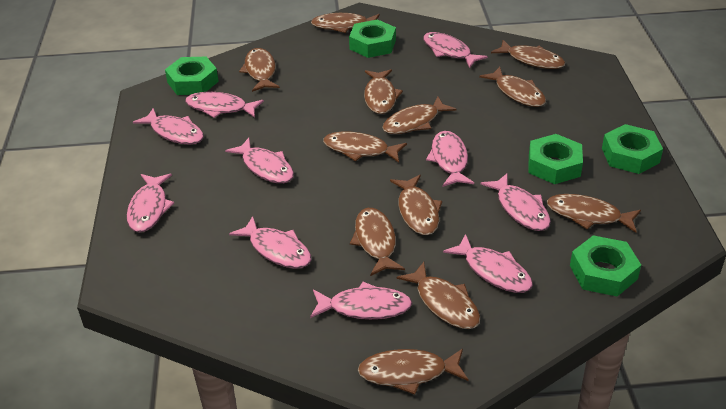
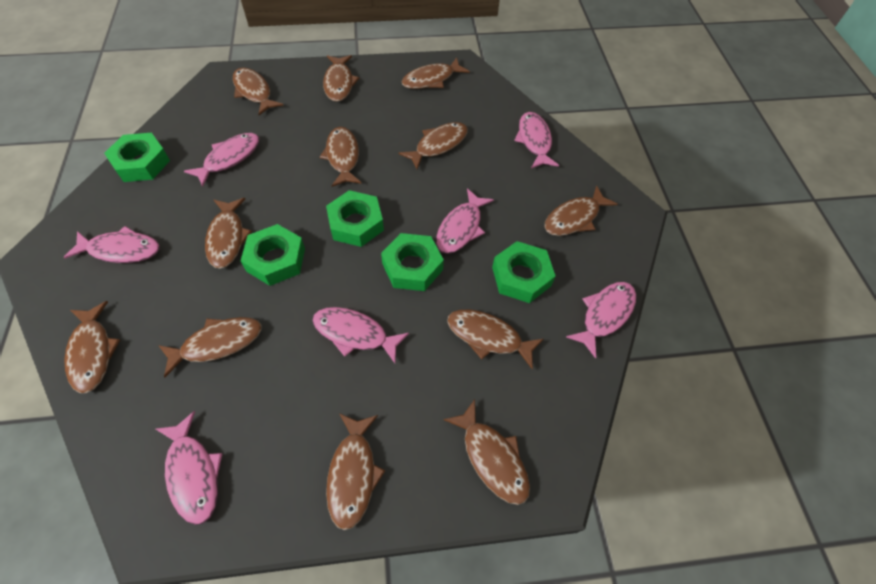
pink fish: [127,174,174,232] [133,108,204,145] [185,92,264,118] [225,138,294,183] [229,216,311,269] [310,282,412,319] [423,32,488,68] [426,131,474,187] [443,234,533,293] [481,173,551,231] = 10 -> [63,226,160,263] [156,411,222,525] [184,133,259,187] [312,307,409,363] [436,188,494,254] [514,112,559,169] [566,282,636,359] = 7

